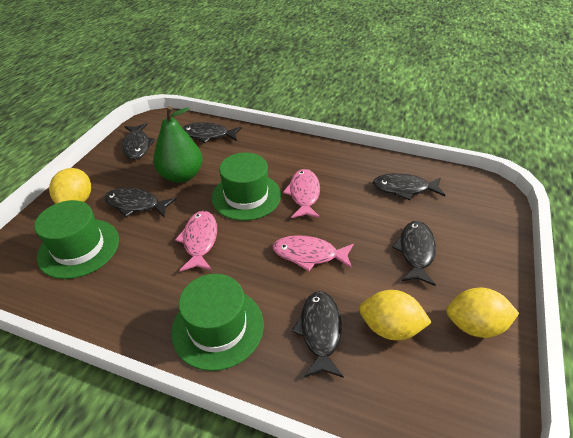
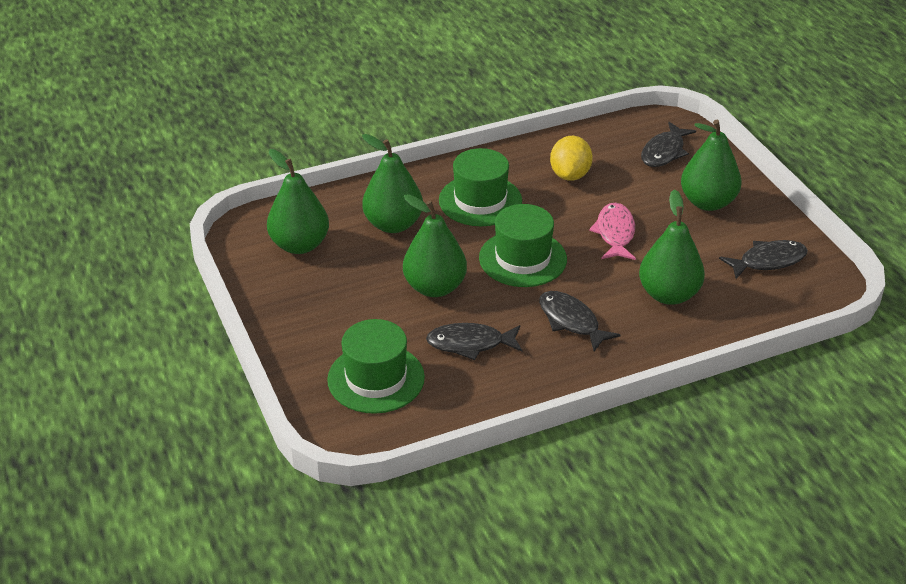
black fish: [104,188,176,217] [122,123,156,160] [182,122,242,143] [292,291,344,378] [373,173,445,200] [392,221,436,286] = 6 -> [426,323,523,360] [539,291,621,352] [641,122,696,167] [719,240,808,279] = 4
green pear: [153,106,203,183] = 1 -> [267,149,329,254] [362,134,423,233] [403,194,467,297] [639,189,705,305] [681,120,741,211] = 5
pink fish: [175,211,217,271] [273,235,354,271] [283,169,320,218] = 3 -> [589,203,636,260] = 1
yellow lemon: [49,168,91,204] [359,290,432,340] [447,287,519,338] = 3 -> [550,136,593,181] = 1

